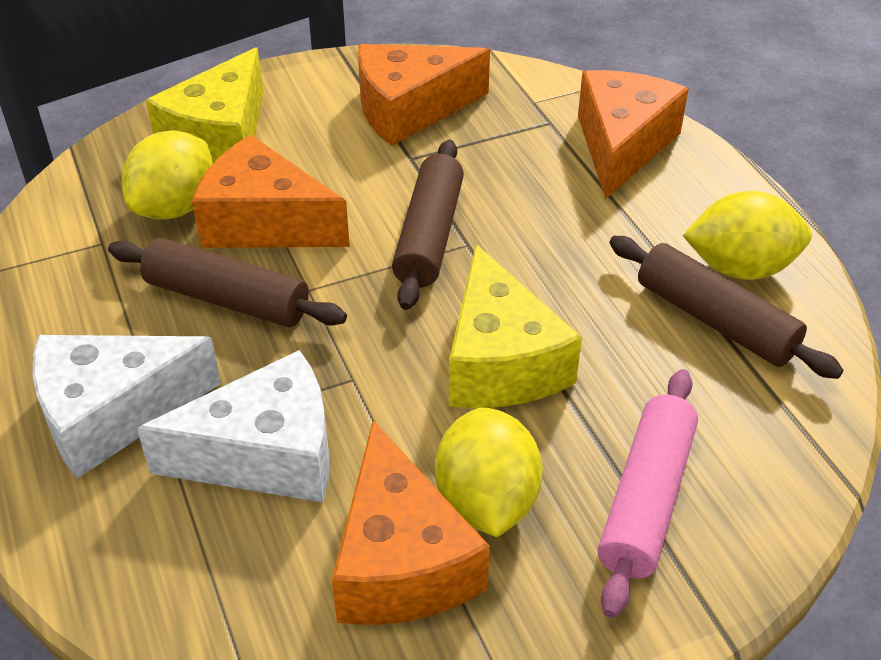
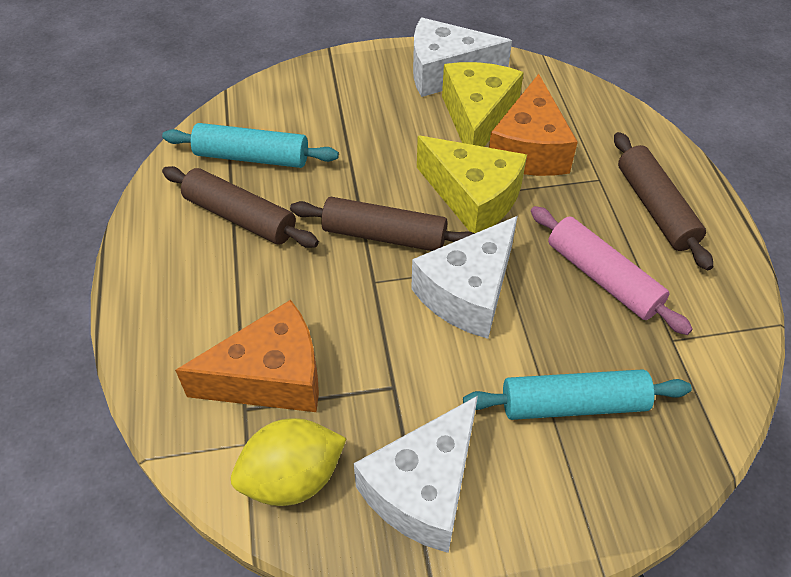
orange cheese: [192,135,350,248] [332,421,490,625] [358,44,490,146] [578,70,689,199] = 4 -> [175,300,319,412] [489,74,578,176] = 2
turquoise rolling pin: none = 0 -> [162,123,339,168] [463,369,692,420] = 2
white cheese: [32,335,221,479] [137,350,329,502] = 2 -> [354,396,478,553] [411,216,518,339] [413,18,512,97] = 3
yellow lemon: [121,130,213,219] [435,408,543,537] [683,191,812,280] = 3 -> [231,418,347,506] = 1

